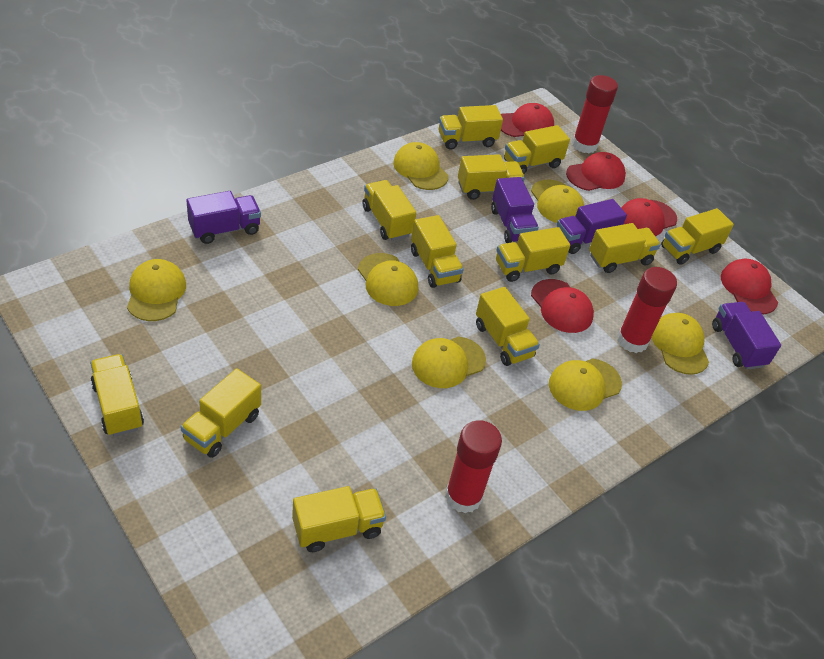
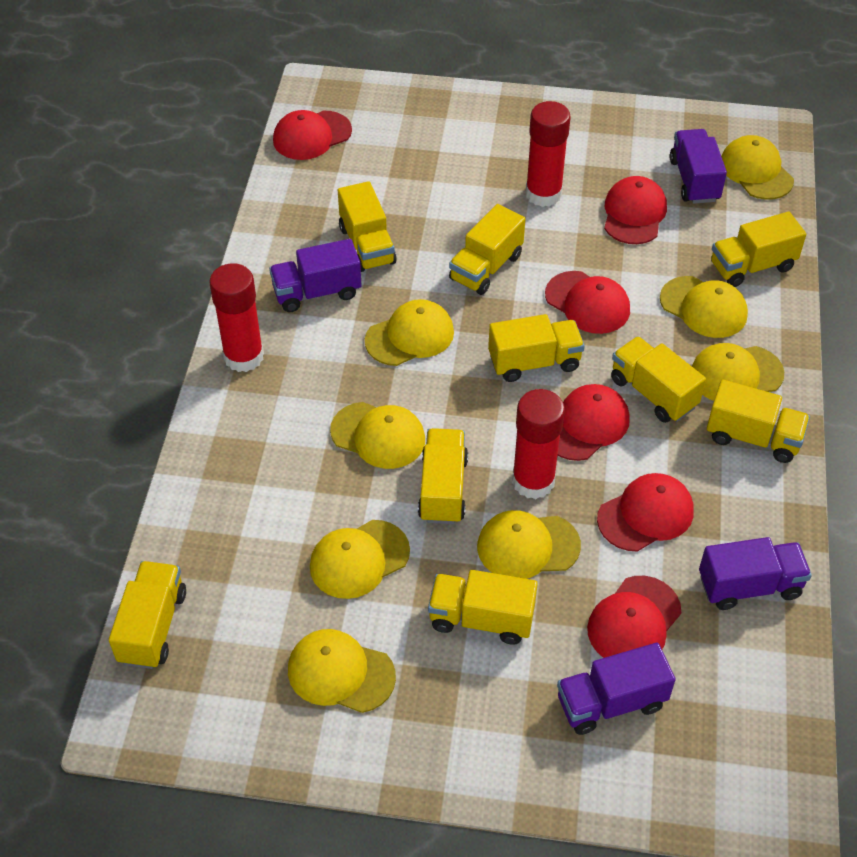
red cap: [501,103,554,137] [531,279,594,333] [566,152,626,191] [621,198,677,236] [721,259,778,314] = 5 -> [273,110,352,160] [545,271,630,334] [558,384,630,461] [587,576,681,658] [597,473,694,552] [604,176,667,244] = 6
yellow cap: [127,259,186,321] [358,253,418,306] [393,142,449,190] [412,337,486,388] [531,180,584,223] [549,359,622,411] [651,313,709,375] = 7 -> [288,629,396,713] [310,520,410,599] [330,402,425,469] [365,299,454,366] [477,510,581,579] [660,276,748,338] [692,343,784,401] [721,135,794,200] = 8
yellow truck: [90,354,144,436] [181,368,261,458] [292,486,386,552] [362,180,416,241] [411,215,464,288] [439,105,503,150] [458,154,525,200] [476,287,540,366] [496,227,570,282] [504,125,570,174] [589,223,661,273] [661,208,734,265] = 12 -> [109,561,186,669] [338,181,397,272] [418,428,468,524] [428,570,538,645] [449,204,525,295] [488,314,585,382] [611,336,706,423] [707,379,810,463] [711,212,806,287] = 9

